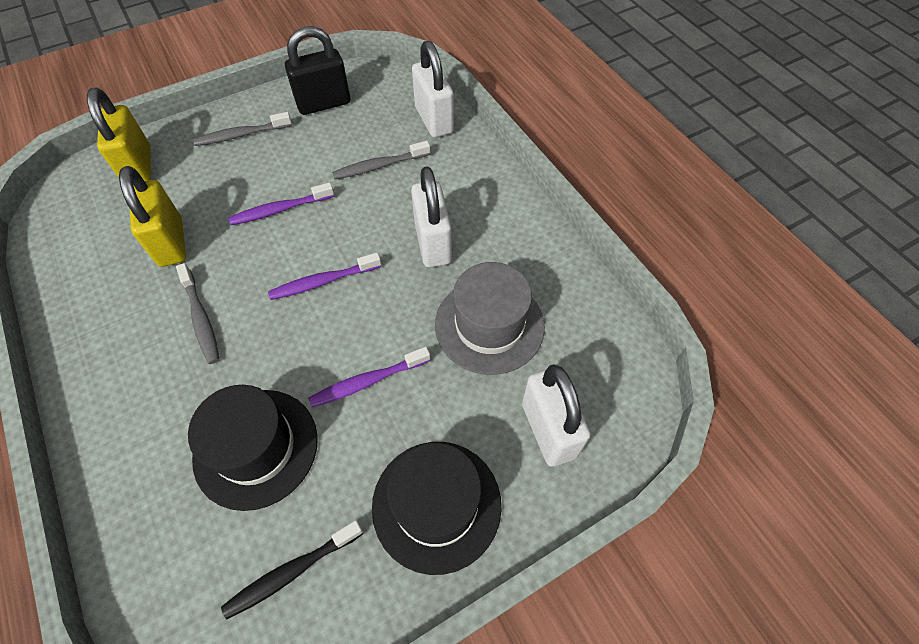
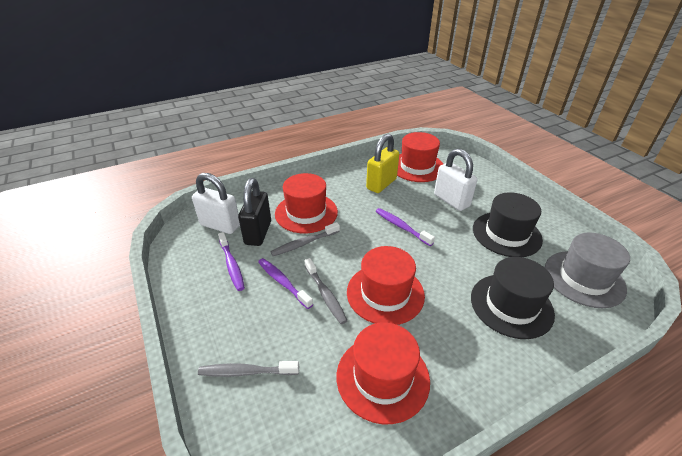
black toothbrush: [221,520,364,620] = 1 -> none = 0
red hat: none = 0 -> [275,173,338,233] [337,322,430,424] [347,246,425,325] [397,132,443,182] = 4
white padlock: [411,166,452,268] [412,41,454,138] [522,364,590,466] = 3 -> [192,173,240,234] [434,149,477,211] = 2
yellow padlock: [87,88,151,181] [119,166,186,267] = 2 -> [366,134,399,193] = 1

